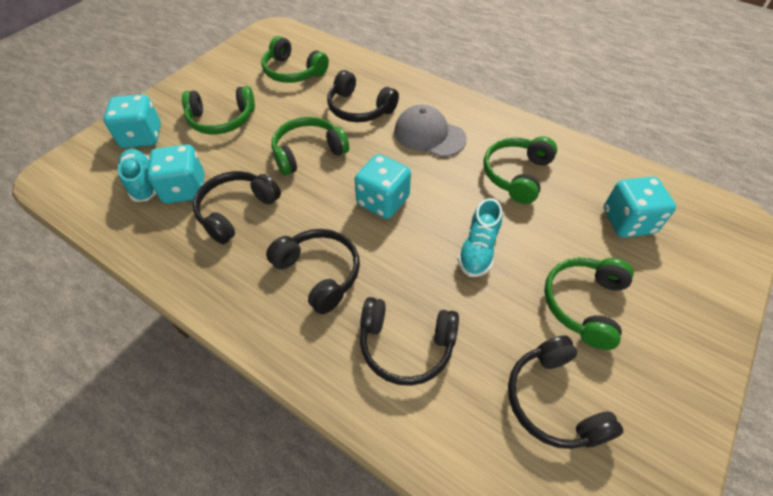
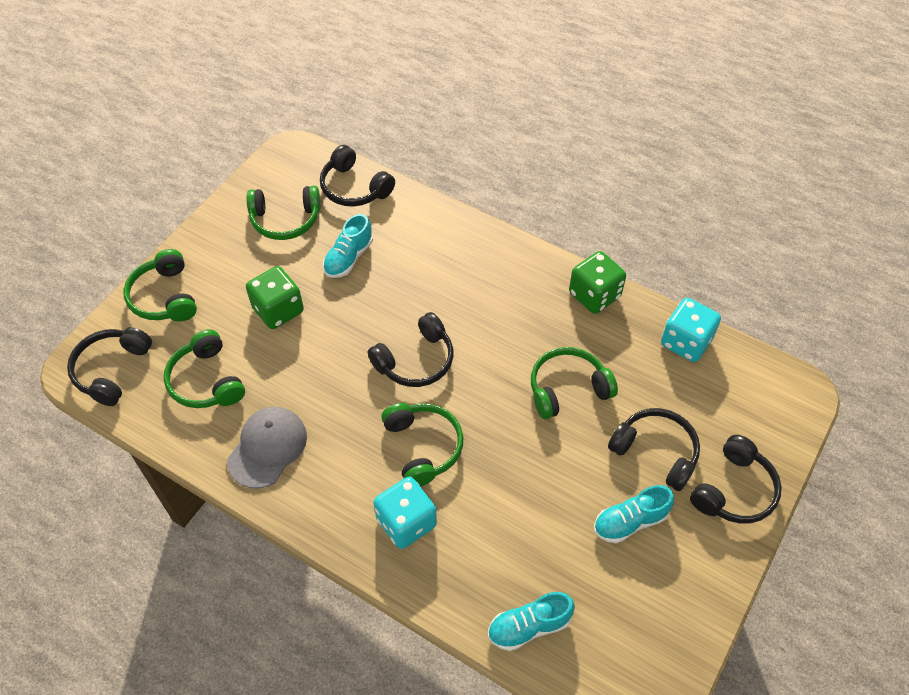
green dice: none = 0 -> [246,266,304,329] [569,251,626,314] = 2
turquoise dice: [104,94,161,148] [147,144,204,203] [355,154,411,219] [604,177,676,238] = 4 -> [374,477,437,549] [661,298,721,362] = 2
turquoise shoe: [118,149,156,202] [458,198,502,277] = 2 -> [323,214,373,278] [488,592,575,651] [594,485,674,544] = 3

